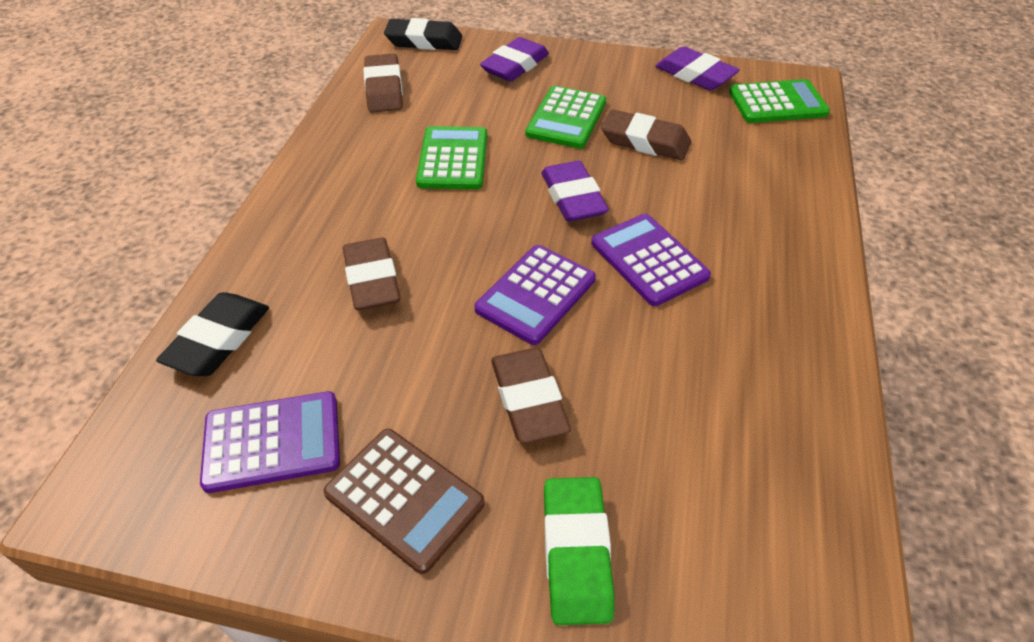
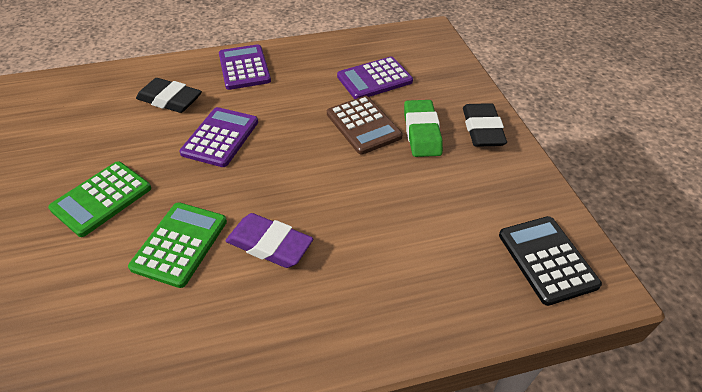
black calculator: none = 0 -> [499,216,602,306] = 1
brown eraser: [343,237,400,310] [364,54,403,113] [491,348,571,443] [601,109,691,160] = 4 -> none = 0
green calculator: [416,126,487,189] [525,86,606,149] [729,79,830,123] = 3 -> [48,161,151,237] [128,202,227,288] = 2
purple eraser: [480,37,549,82] [541,161,609,222] [655,46,740,90] = 3 -> [226,213,313,268] = 1

